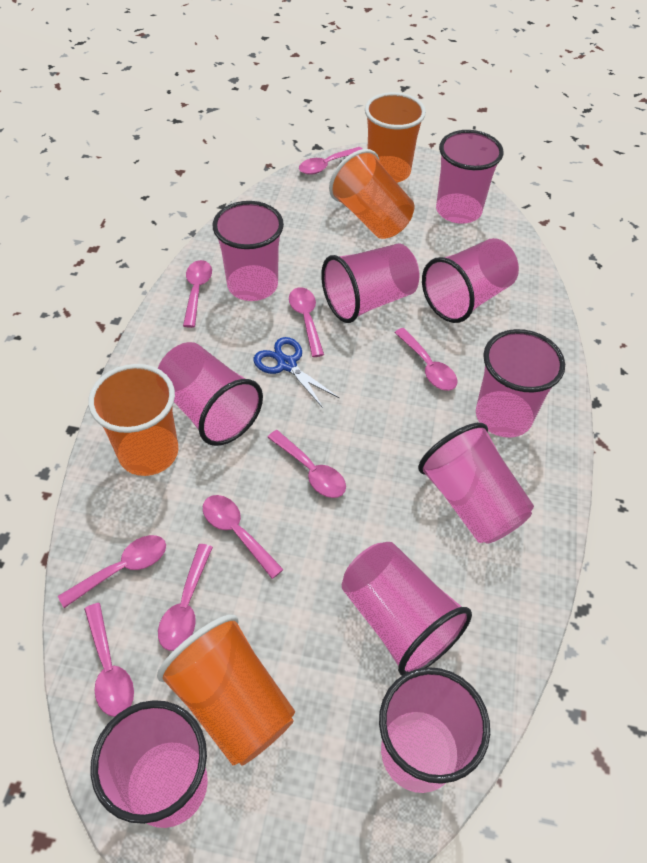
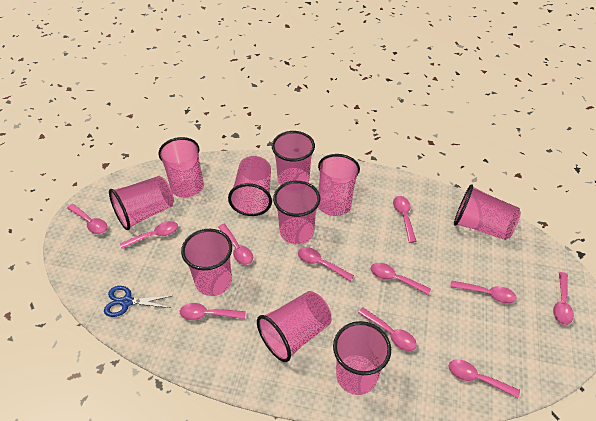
orange cup: [88,364,178,476] [157,615,295,765] [329,149,415,239] [365,92,426,183] = 4 -> none = 0
pink spoon: [58,535,166,608] [84,603,134,717] [158,544,213,651] [183,260,212,328] [203,495,284,579] [267,430,346,498] [289,287,324,357] [299,147,362,175] [394,328,457,391] = 9 -> [67,204,108,234] [120,221,178,249] [180,303,246,320] [218,224,253,265] [298,247,354,281] [358,307,417,351] [371,263,431,295] [393,196,417,243] [449,359,520,398] [450,280,517,304] [553,272,574,325] = 11

